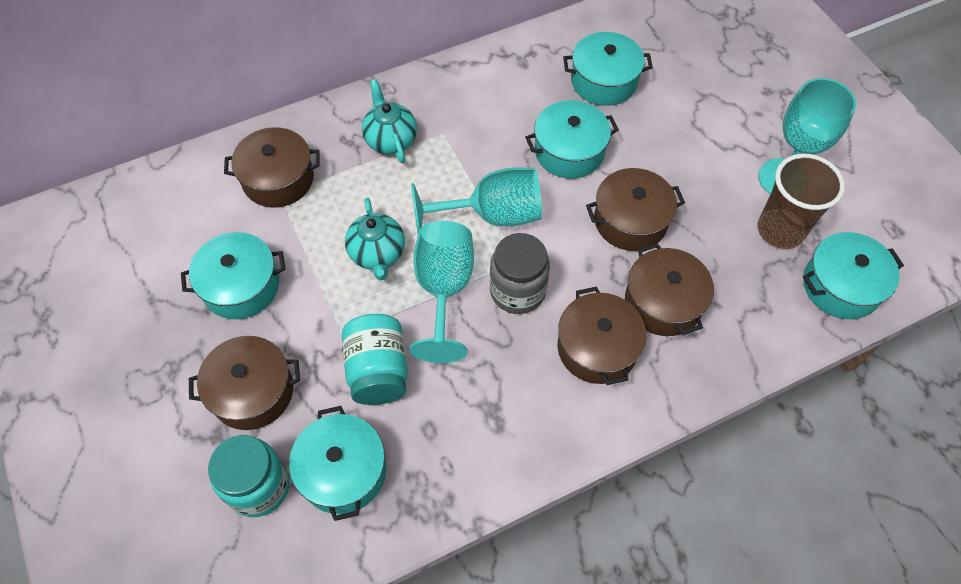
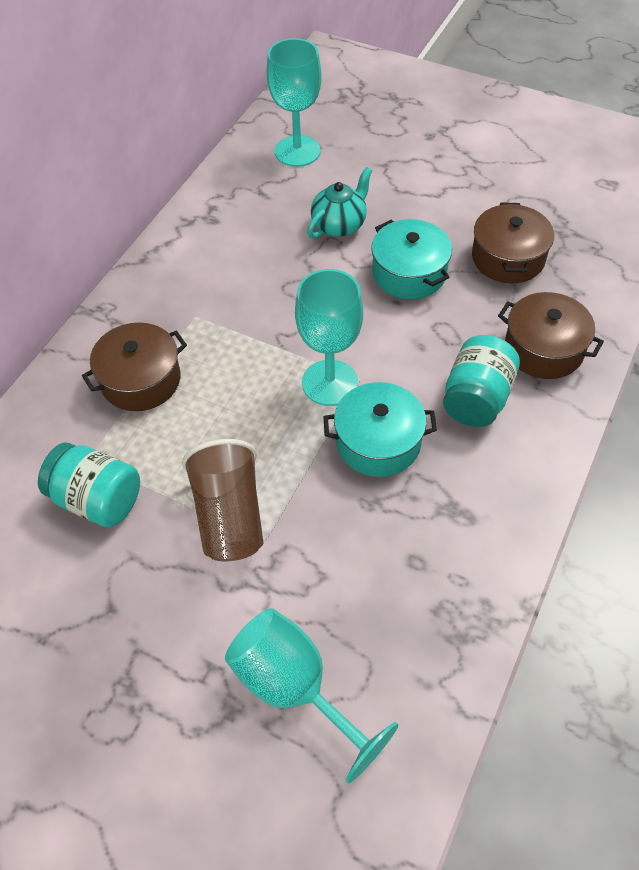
brown pot: [189,336,300,430] [224,127,320,207] [558,287,646,385] [586,168,685,251] [625,243,714,336] = 5 -> [82,323,187,411] [472,203,554,283] [498,292,604,379] = 3
grey jar: [490,233,550,314] = 1 -> none = 0
turquoise pot: [181,232,286,319] [289,406,386,521] [525,100,619,179] [563,32,653,106] [803,232,904,319] = 5 -> [323,382,437,477] [371,219,452,299] = 2
turquoise teapot: [345,198,405,280] [362,79,417,163] = 2 -> [307,167,372,238] = 1

